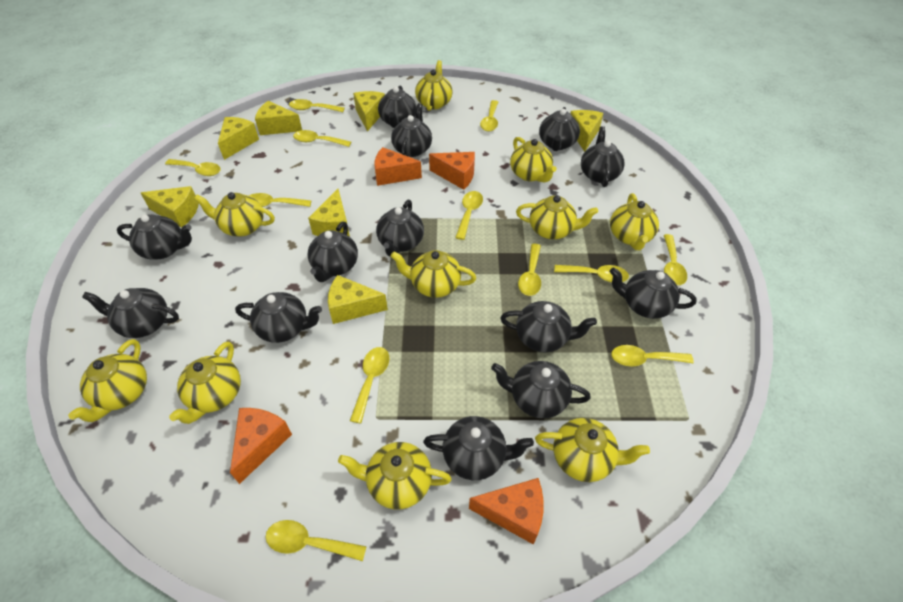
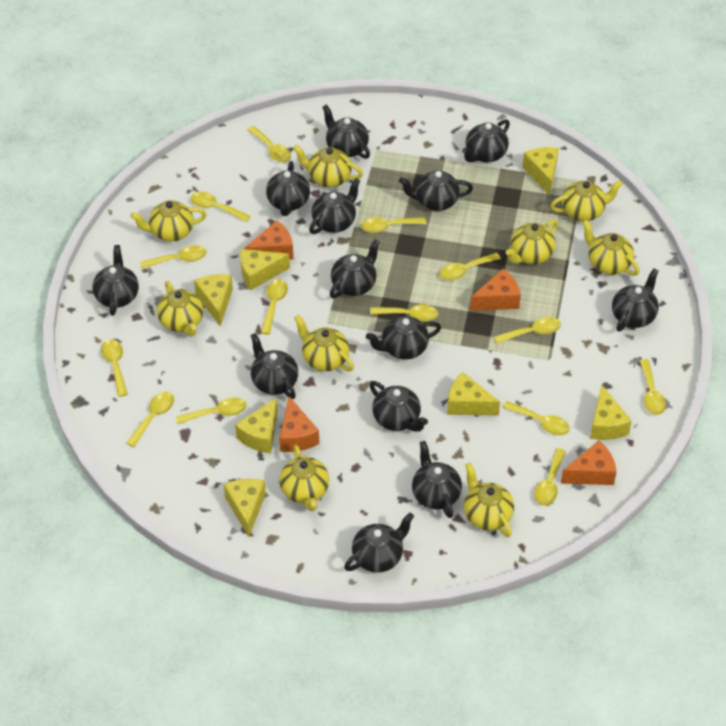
yellow spoon: [165,159,221,176] [249,193,311,207] [265,520,367,561] [289,99,345,112] [293,130,351,147] [350,347,389,424] [455,191,483,240] [480,100,498,132] [518,244,541,296] [554,265,629,282] [611,345,694,367] [664,234,687,285] = 12 -> [101,339,128,397] [127,392,174,447] [140,245,206,269] [176,397,247,424] [191,192,251,222] [247,126,291,163] [261,279,288,335] [361,217,426,233] [370,305,438,321] [439,253,501,281] [494,317,561,344] [503,401,570,435] [534,448,566,506] [640,360,666,415] = 14
yellow teapot: [68,339,147,422] [169,342,241,424] [194,192,275,237] [338,442,452,509] [391,250,476,298] [415,60,453,111] [510,137,556,182] [516,195,598,239] [535,418,650,482] [610,193,659,250] = 10 -> [130,200,207,242] [157,281,203,337] [279,445,329,511] [293,145,363,187] [294,315,354,371] [464,463,514,537] [506,220,558,264] [550,180,623,221] [582,220,640,276] = 9

